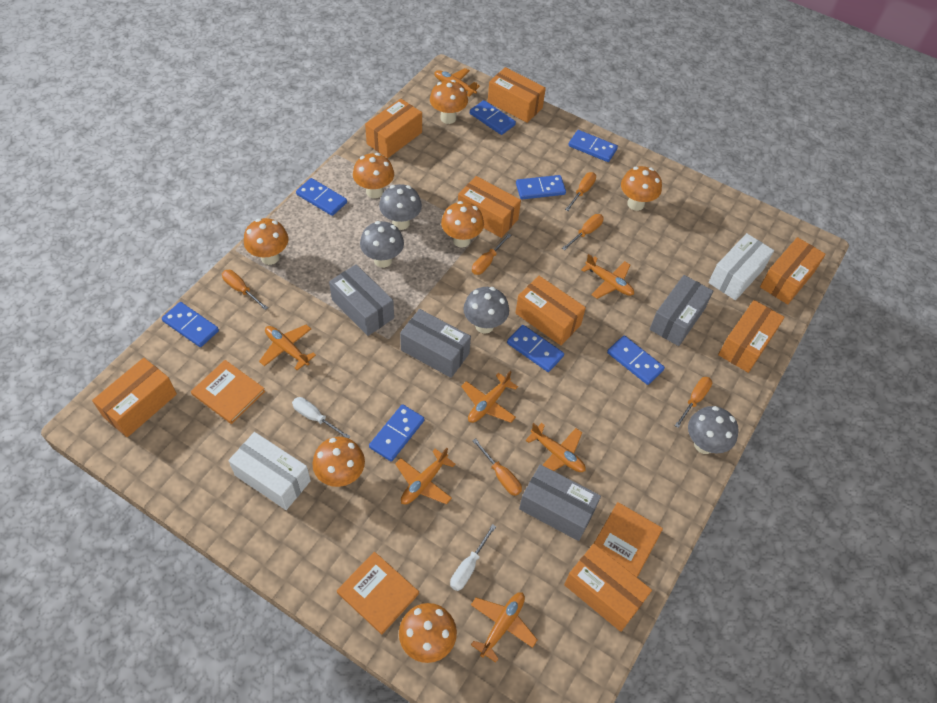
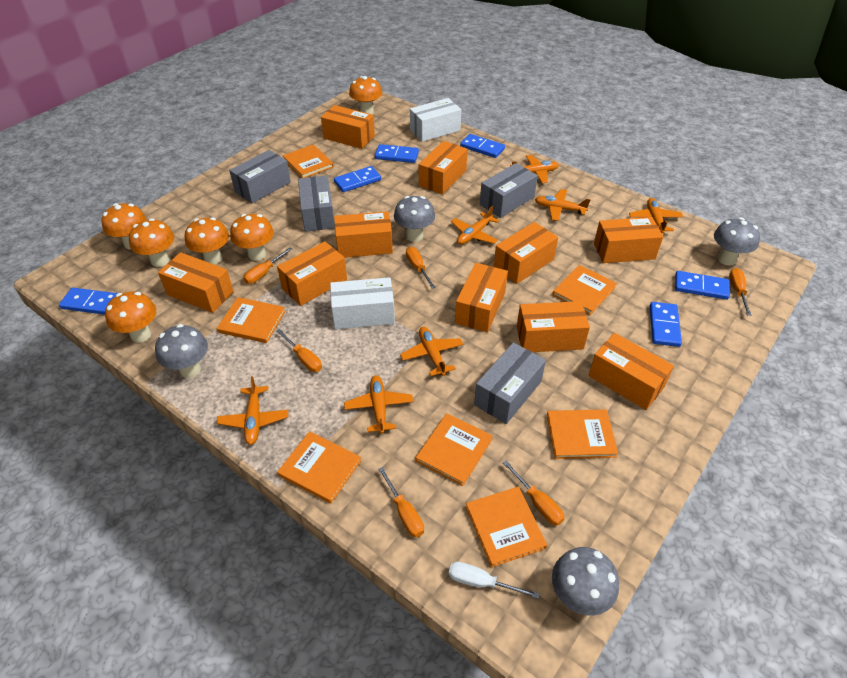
blue domino: [162,302,219,347] [296,178,347,216] [369,404,424,462] [470,100,516,135] [507,325,564,372] [516,175,566,199] [568,130,618,162] [607,335,665,385] = 8 -> [59,288,118,315] [334,166,381,192] [375,144,419,163] [460,134,505,158] [650,302,682,347] [675,271,730,300] = 6
orange book: [191,360,265,424] [337,552,419,634] [594,502,663,577] = 3 -> [217,297,286,343] [277,431,361,503] [282,145,334,178] [416,414,493,486] [466,487,547,567] [547,409,618,459] [552,265,617,315] = 7
orange box: [92,358,177,437] [365,99,422,158] [458,176,521,238] [488,67,546,123] [515,276,586,345] [564,544,652,632] [718,300,785,373] [760,237,826,305] = 8 -> [158,252,234,313] [277,241,347,306] [321,105,375,149] [334,211,393,258] [419,141,467,194] [455,263,508,332] [494,222,558,284] [517,301,590,352] [589,333,674,410] [594,217,663,263] = 10
orange mushroom: [244,218,288,265] [312,437,365,487] [353,153,394,199] [399,603,457,663] [430,80,468,124] [441,201,484,248] [621,166,662,211] = 7 -> [102,203,147,250] [105,292,156,343] [129,218,174,267] [185,217,229,264] [230,214,274,261] [349,76,382,114] = 6
white screwdriver: [292,397,351,438] [450,524,496,591] = 2 -> [448,562,540,599] = 1

